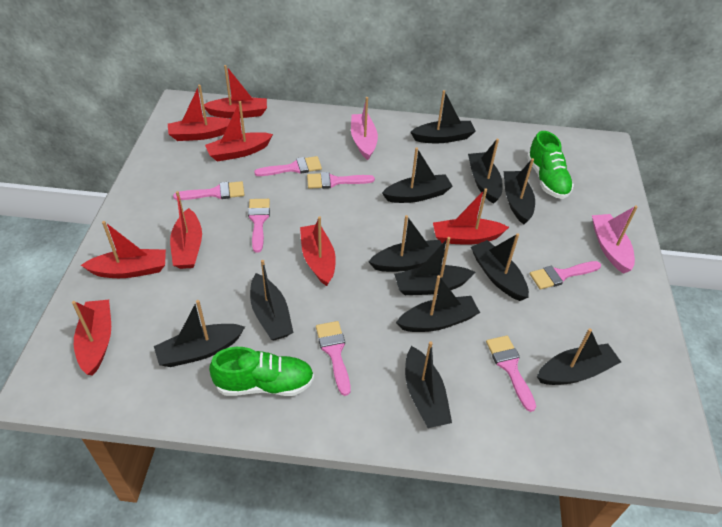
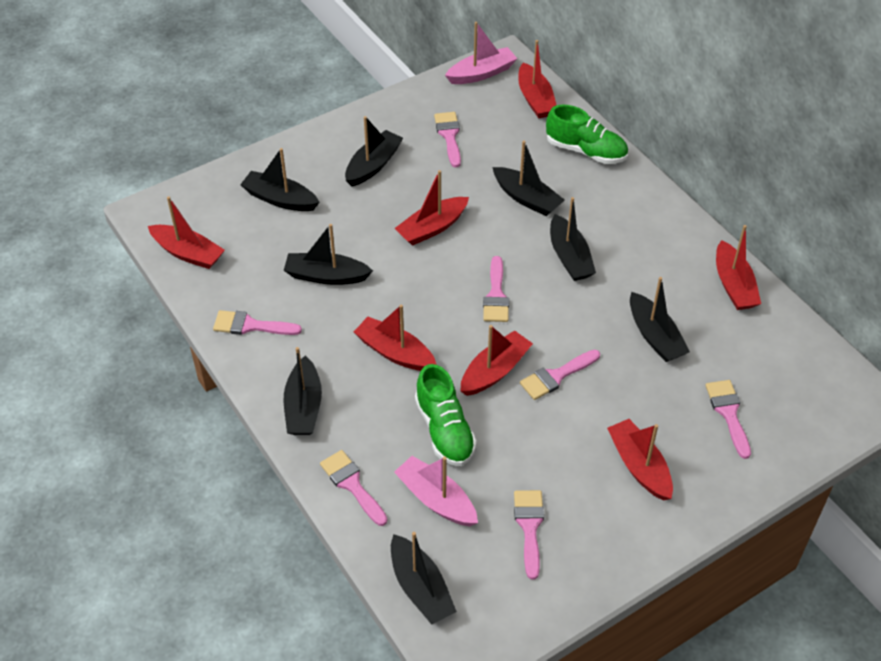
black boat: [154,300,245,367] [250,260,293,341] [368,215,445,272] [382,147,453,203] [394,237,475,295] [396,275,480,332] [405,341,452,428] [410,90,476,143] [468,139,503,204] [471,233,529,301] [504,158,535,224] [537,328,621,385] = 12 -> [240,148,320,211] [284,224,373,285] [284,347,322,435] [345,116,403,187] [391,532,457,625] [492,141,565,216] [550,197,596,281] [630,277,690,362] = 8
red boat: [72,300,111,376] [81,221,166,278] [168,85,231,141] [170,191,202,269] [204,65,267,118] [205,101,273,162] [300,216,336,286] [433,189,509,245] = 8 -> [148,196,225,269] [354,305,437,371] [394,170,469,246] [460,325,533,396] [518,40,556,118] [607,419,673,501] [716,225,761,310] = 7

